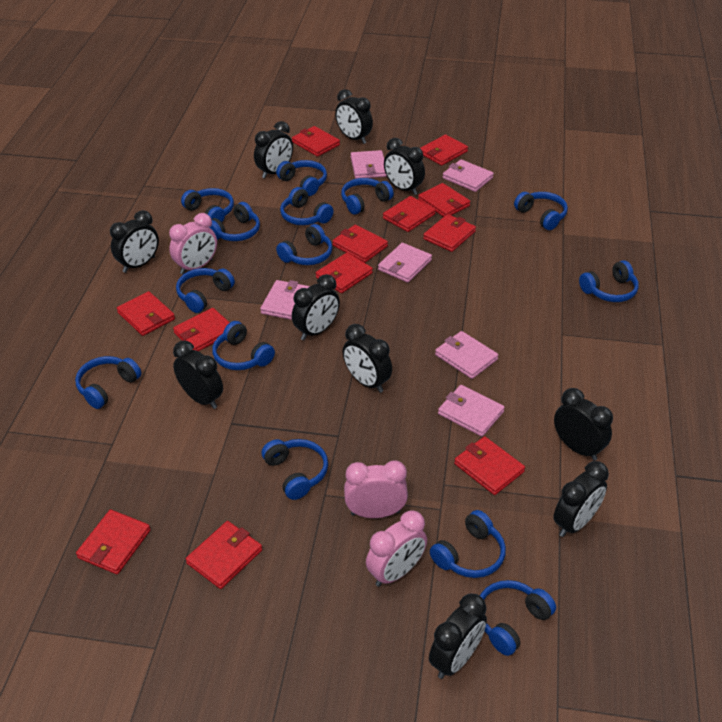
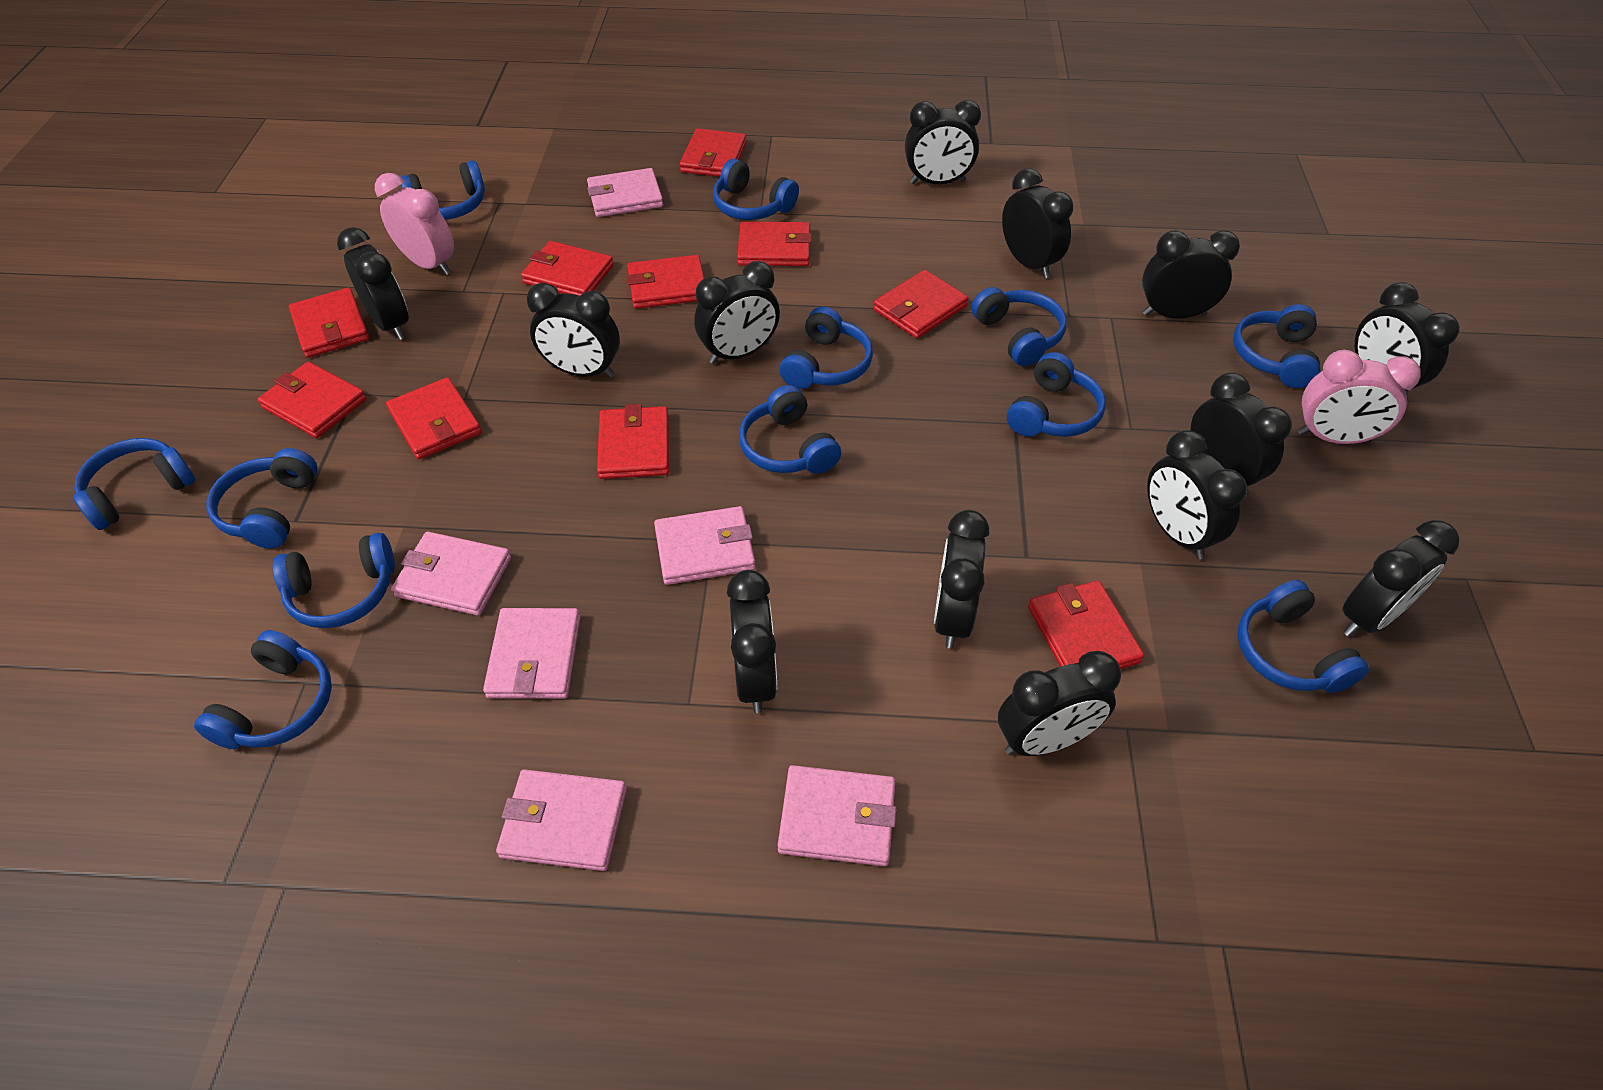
black clock: [110,210,159,273] [173,341,223,409] [254,121,293,179] [292,274,340,340] [335,89,373,144] [343,324,392,393] [384,138,425,195] [429,593,487,679] [553,461,609,537] [554,388,613,461] = 10 -> [337,227,409,340] [527,283,620,378] [694,261,780,364] [727,570,777,713] [905,100,981,184] [934,510,989,649] [998,651,1121,756] [1002,168,1073,278] [1142,230,1240,319] [1147,430,1247,559] [1191,372,1292,496] [1342,520,1460,637] [1355,282,1460,401] = 13
blue headphones: [75,356,141,409] [176,268,235,313] [181,188,234,222] [209,202,260,241] [212,321,275,370] [262,439,328,500] [276,160,327,196] [276,224,332,265] [280,187,334,225] [341,178,394,215] [430,510,506,578] [480,580,556,656] [514,192,568,230] [579,260,639,302] = 14 -> [73,438,196,530] [194,630,332,749] [206,448,318,549] [273,533,395,628] [401,160,485,220] [713,159,799,220] [739,385,841,474] [780,306,873,389] [971,287,1067,366] [1007,352,1106,437] [1233,304,1320,388] [1237,580,1369,693] = 12
pink clock: [169,213,217,274] [344,461,408,518] [366,510,427,587] = 3 -> [375,173,454,275] [1298,350,1421,444] = 2
red wallet: [76,510,151,574] [117,291,175,336] [173,308,230,351] [186,521,262,589] [292,126,340,157] [316,253,373,293] [332,225,388,263] [383,196,436,232] [418,183,470,217] [420,135,468,166] [423,214,476,252] [454,436,525,495] = 12 -> [258,362,366,438] [289,288,369,358] [386,377,482,459] [521,241,614,296] [597,404,669,479] [627,255,704,309] [680,128,746,177] [737,221,812,266] [874,270,968,339] [1028,580,1144,669] = 10

